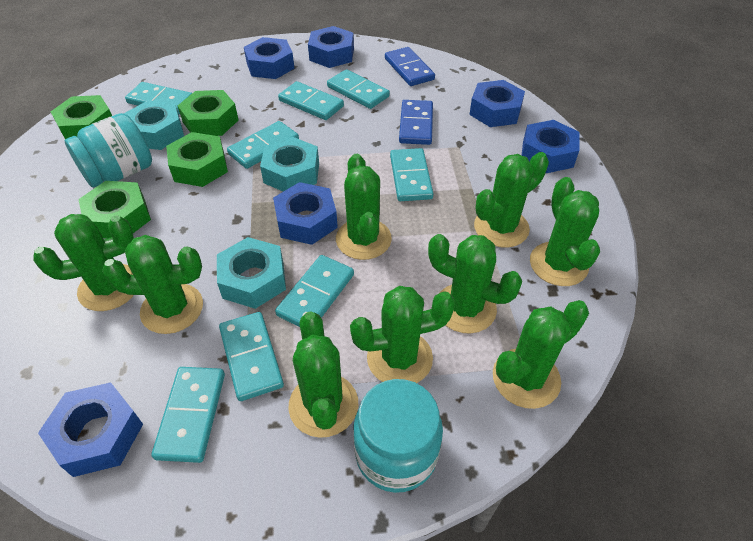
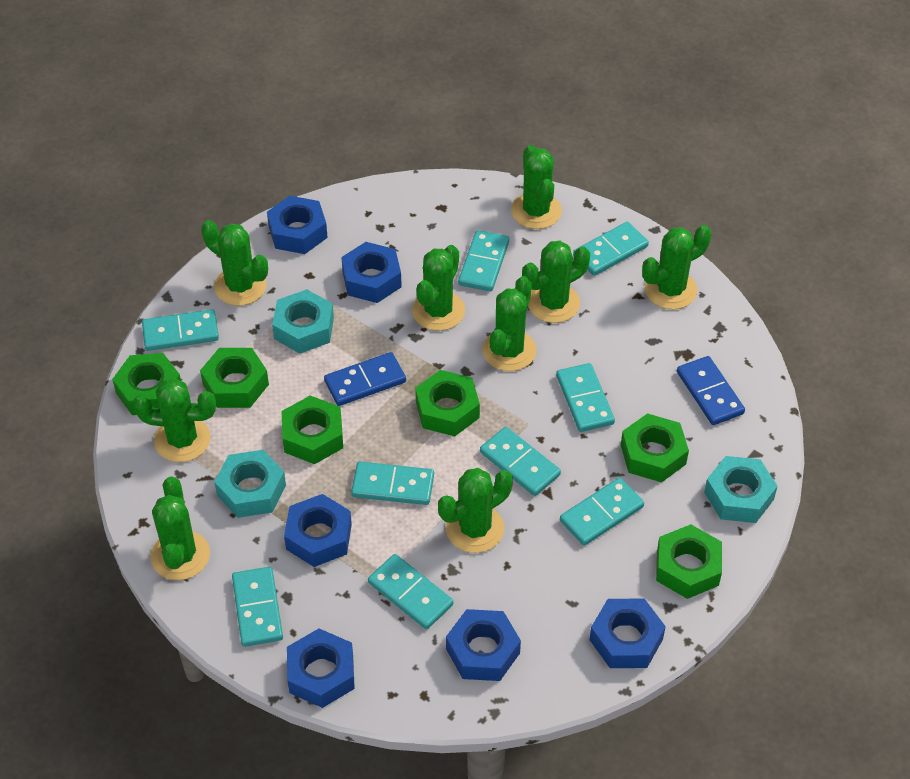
green nut: [51,95,112,139] [78,181,151,239] [166,132,228,187] [178,90,239,136] = 4 -> [112,353,181,415] [200,348,269,408] [281,396,343,464] [415,370,480,436] [621,413,689,483] [656,524,722,599] = 6
turquoise domino: [125,82,192,114] [152,367,225,463] [219,312,284,401] [227,121,299,169] [275,255,354,327] [278,81,344,120] [327,69,390,109] [390,148,433,201] = 8 -> [142,309,219,351] [232,567,283,647] [351,462,434,505] [368,554,453,629] [458,230,509,292] [480,427,561,496] [556,363,615,432] [560,478,644,546] [573,222,649,276] = 9
turquoise jar: [64,113,152,188] [353,379,443,493] = 2 -> none = 0

